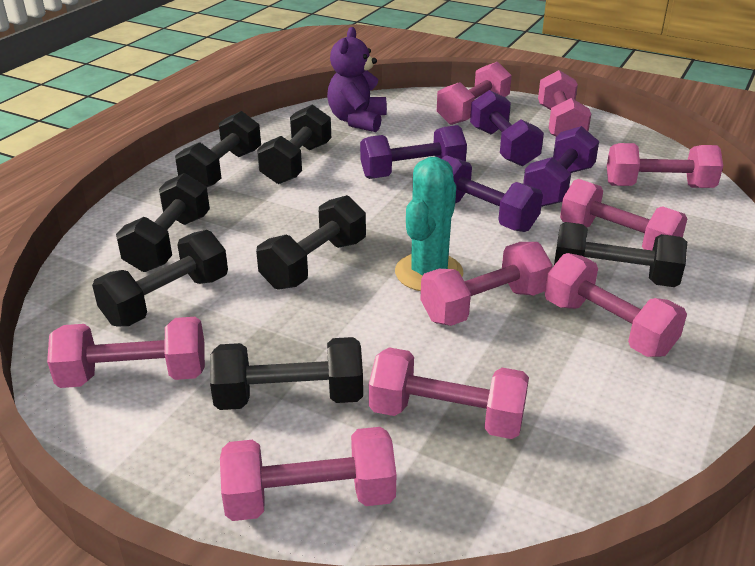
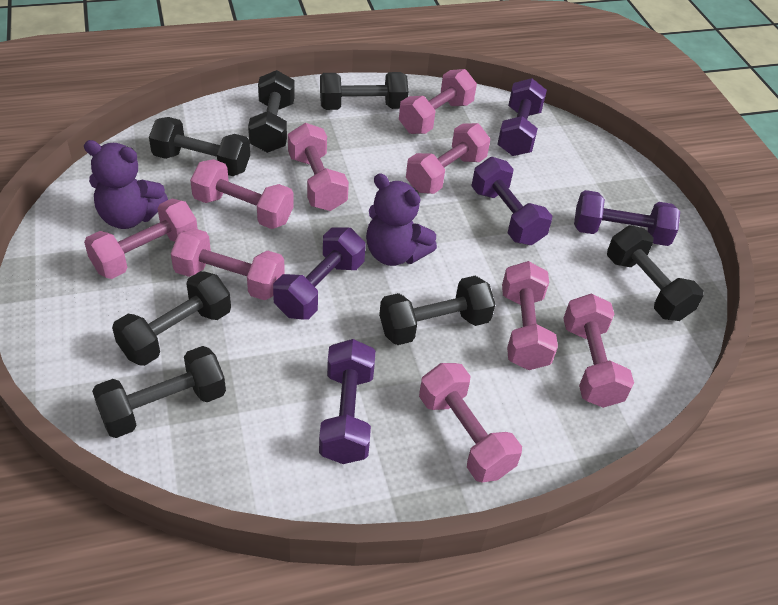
purple dumbbell: [360,125,467,179] [442,155,543,232] [470,90,544,166] [523,126,599,207] = 4 -> [273,228,366,320] [319,339,376,464] [472,157,552,245] [497,78,547,156] [574,190,680,246] = 5
purple teddy bear: [327,27,387,132] = 1 -> [84,140,168,229] [366,173,437,266] = 2
turquoise cactus: [395,157,463,291] = 1 -> none = 0

